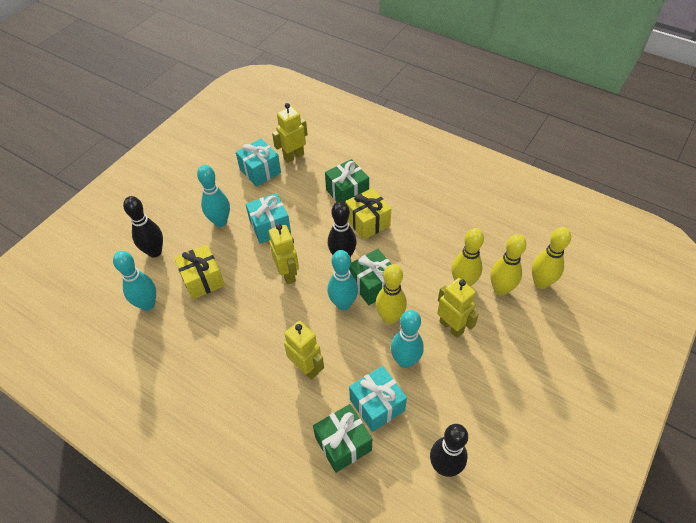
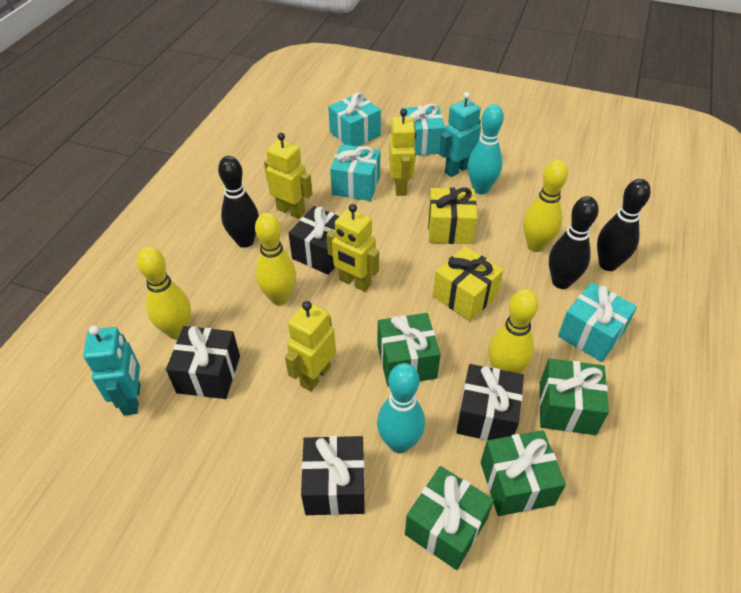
black gift: none = 0 -> [166,326,240,399] [288,206,340,275] [301,436,365,515] [456,364,524,441] = 4
green gift: [313,404,372,473] [325,159,369,202] [349,249,392,305] = 3 -> [377,313,441,387] [405,466,494,570] [480,430,566,516] [539,358,609,435] = 4
turquoise bowling pin: [113,251,156,311] [197,165,230,227] [327,250,358,310] [391,310,424,368] = 4 -> [377,363,425,453] [468,104,504,195] = 2
turquoise gift: [236,138,281,187] [246,193,291,244] [349,366,407,432] = 3 -> [328,92,381,147] [330,144,380,201] [401,104,445,155] [558,282,637,362] = 4
turquoise robot: none = 0 -> [83,325,140,416] [439,92,481,177] = 2

